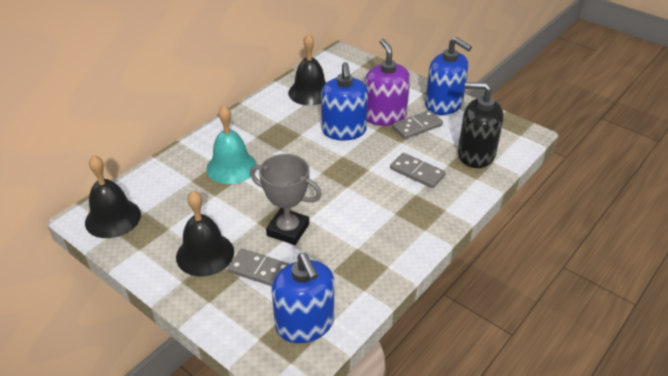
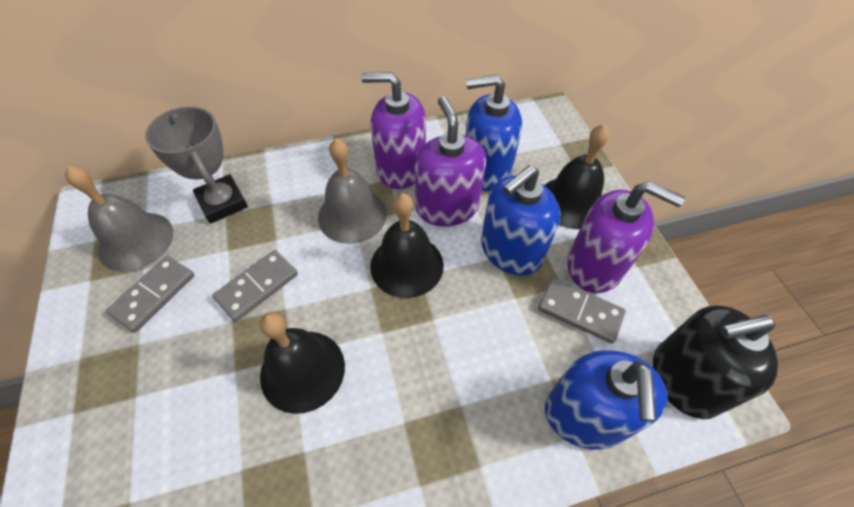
grey bell: none = 0 -> [65,166,173,272] [318,138,387,244] = 2
purple soap dispenser: [365,39,410,126] = 1 -> [361,72,426,189] [415,96,486,227] [567,181,685,293] = 3
turquoise bell: [207,105,257,184] = 1 -> none = 0

